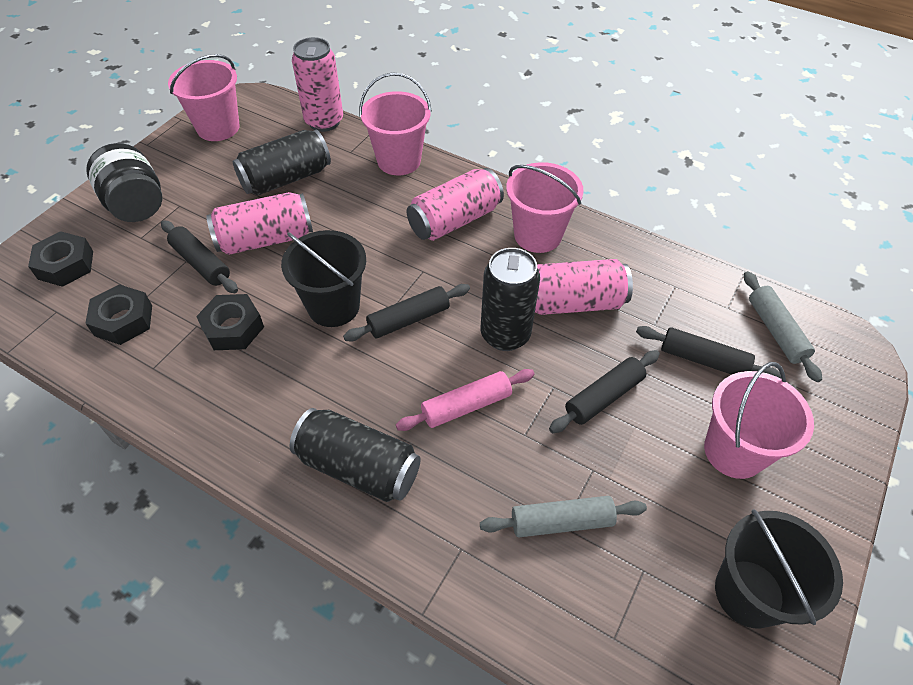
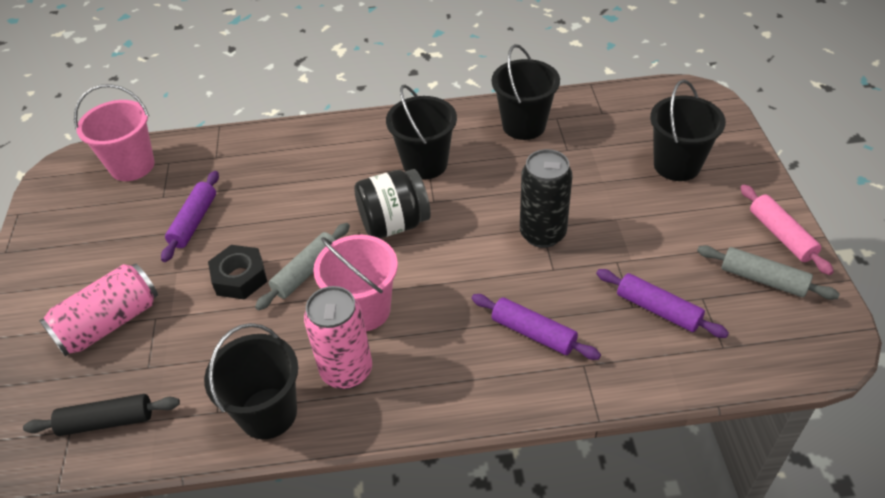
black bucket: [281,230,366,327] [715,509,843,629] = 2 -> [204,323,298,439] [386,85,457,180] [491,44,560,140] [650,80,726,181] = 4
black can: [233,130,331,196] [290,408,421,502] [481,248,540,351] = 3 -> [520,149,572,248] = 1
black nut: [28,231,93,287] [85,284,152,345] [196,294,264,350] = 3 -> [208,245,267,300] = 1
black rolling pin: [161,220,238,293] [343,284,470,341] [549,350,660,433] [636,326,781,379] = 4 -> [23,394,180,436] = 1
pink bucket: [168,54,239,141] [359,72,432,175] [506,162,584,253] [704,362,814,479] = 4 -> [74,84,155,181] [313,235,398,331] = 2
pink can: [206,192,313,255] [292,37,343,132] [407,168,504,241] [535,259,633,315] = 4 -> [39,263,158,357] [304,286,372,389] = 2
purple rolling pin: none = 0 -> [161,171,219,262] [471,294,601,360] [596,269,729,338] = 3

